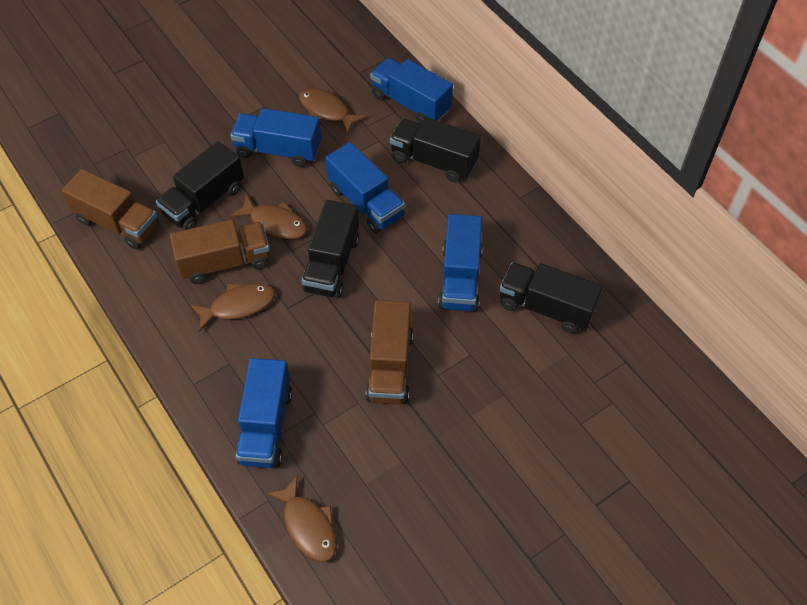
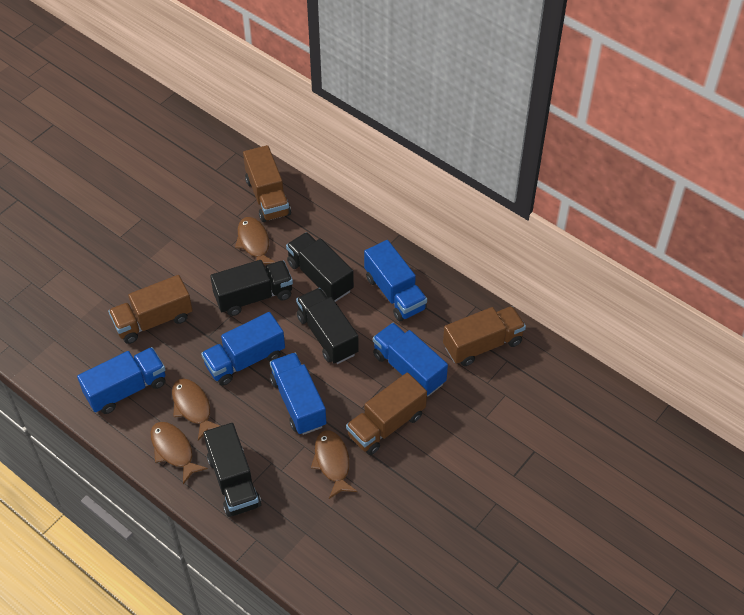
brown truck: [61,169,159,250] [170,219,270,284] [366,300,413,404] = 3 -> [108,275,193,344] [243,145,291,222] [346,373,427,455] [443,306,526,366] = 4

